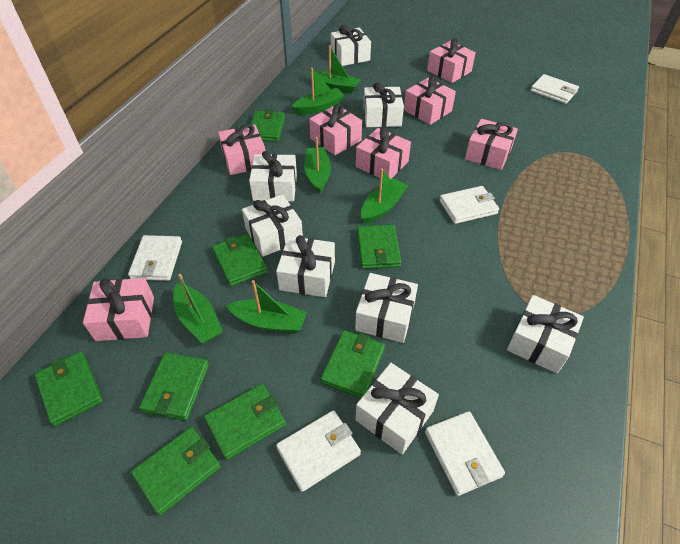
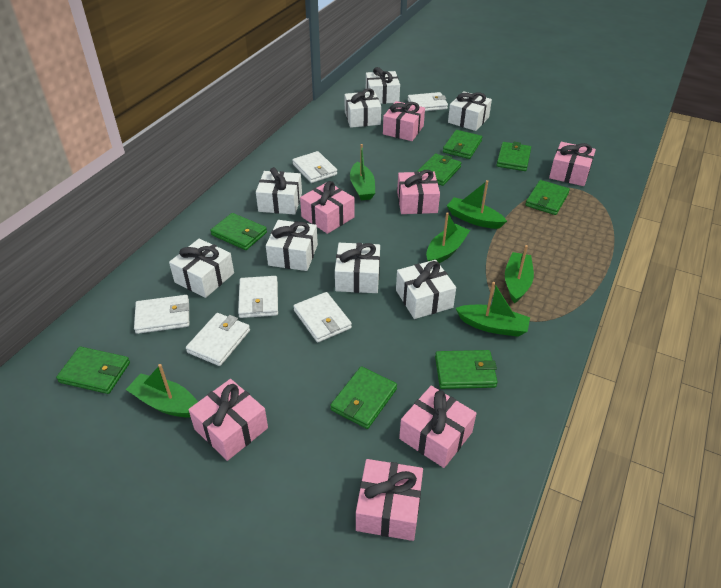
white wallet: [128,235,182,281] [276,410,361,492] [425,411,505,496] [439,186,499,224] [530,74,579,104] = 5 -> [134,295,189,334] [186,313,250,366] [238,276,278,318] [292,151,337,183] [293,292,352,343] [408,92,448,111] = 6

